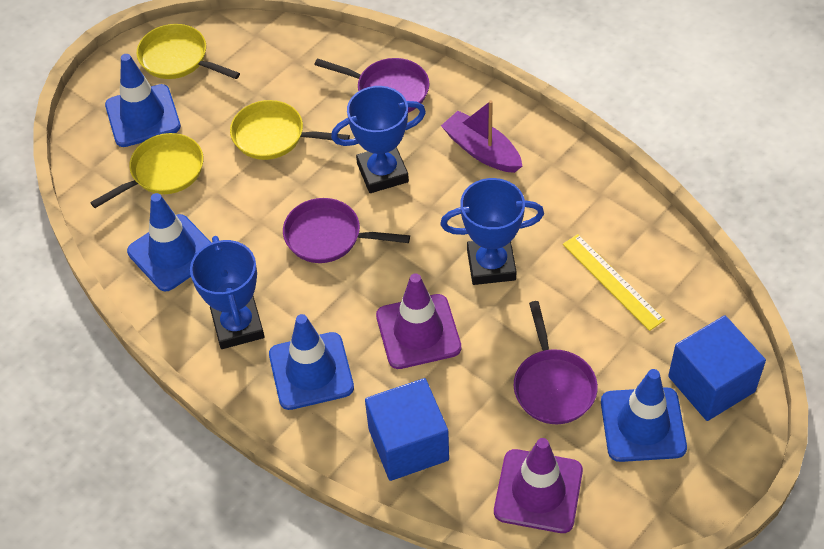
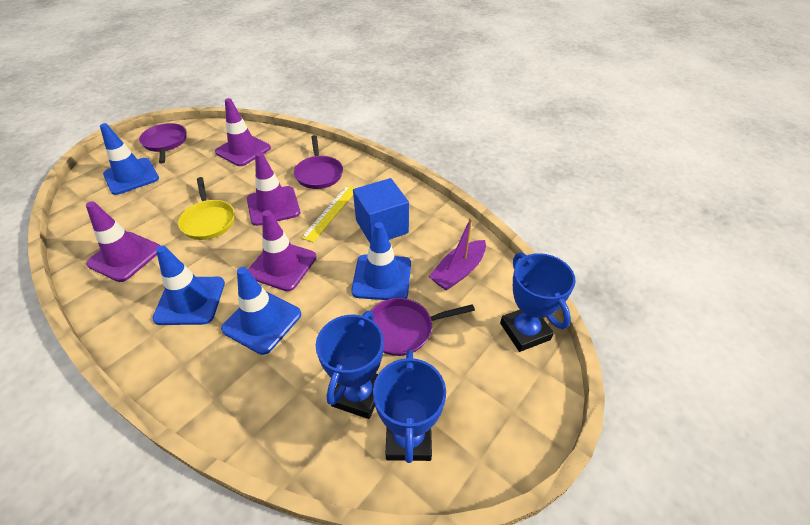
blue cube: [365,378,449,481] [668,315,766,421] = 2 -> [353,178,409,243] = 1
purple traffic cone: [376,273,461,369] [494,438,583,533] = 2 -> [86,201,160,282] [215,98,271,166] [247,152,300,226] [248,210,317,291] = 4
yellow pan: [90,133,203,208] [137,24,240,79] [230,100,350,160] = 3 -> [178,177,235,240] = 1

